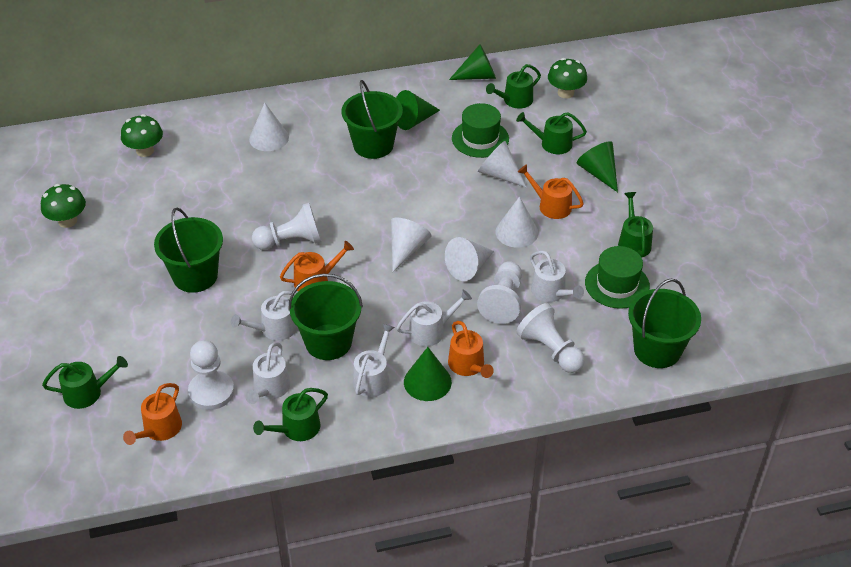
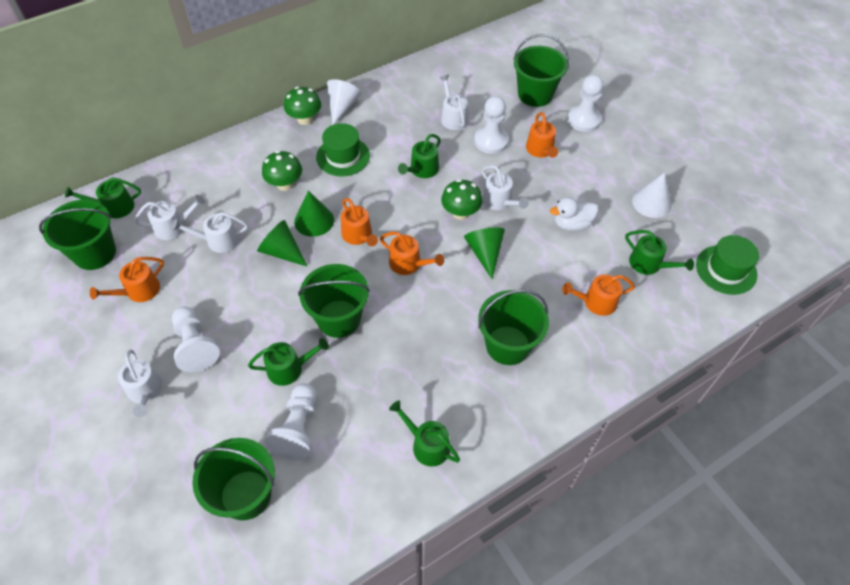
green bucket: [154,208,223,293] [288,274,363,360] [342,80,403,159] [628,279,701,368] = 4 -> [39,200,116,270] [192,438,275,520] [298,264,370,338] [478,289,549,365] [513,34,569,107] = 5
green cone: [396,90,440,130] [404,347,452,401] [449,44,496,80] [577,141,618,192] = 4 -> [257,220,308,267] [294,191,334,237] [464,227,505,279] = 3
orange watering can: [123,383,182,445] [280,241,354,291] [448,321,494,378] [518,165,584,219] = 4 -> [90,257,164,302] [341,198,378,246] [380,232,444,275] [526,112,558,158] [562,274,635,316] = 5
white cone: [249,103,289,151] [391,218,432,272] [445,237,494,281] [478,141,527,188] [495,196,538,248] = 5 -> [327,79,361,125] [632,172,671,218] = 2
white duck: none = 0 -> [550,197,598,231] = 1

